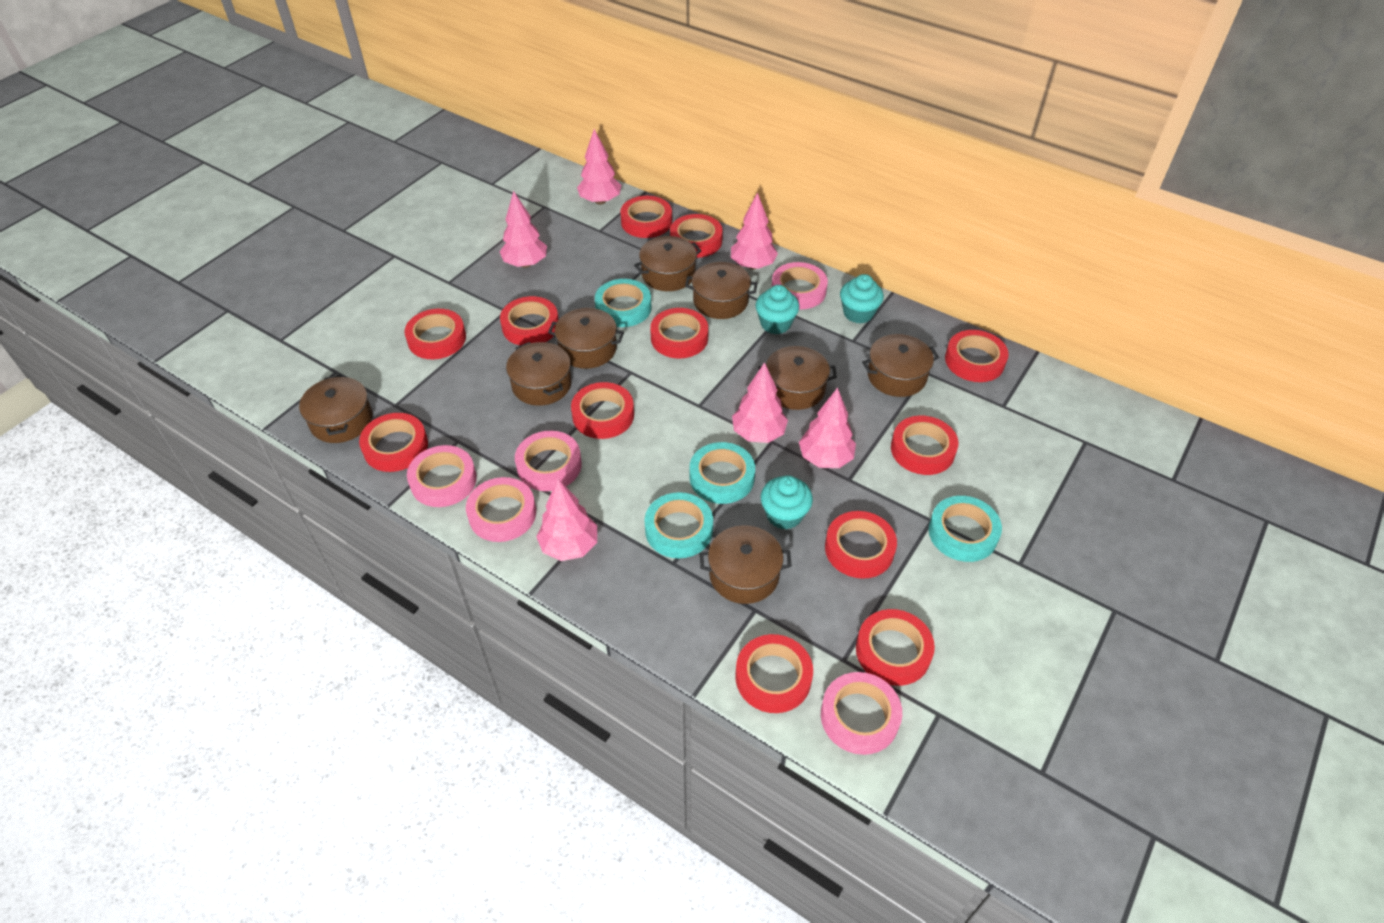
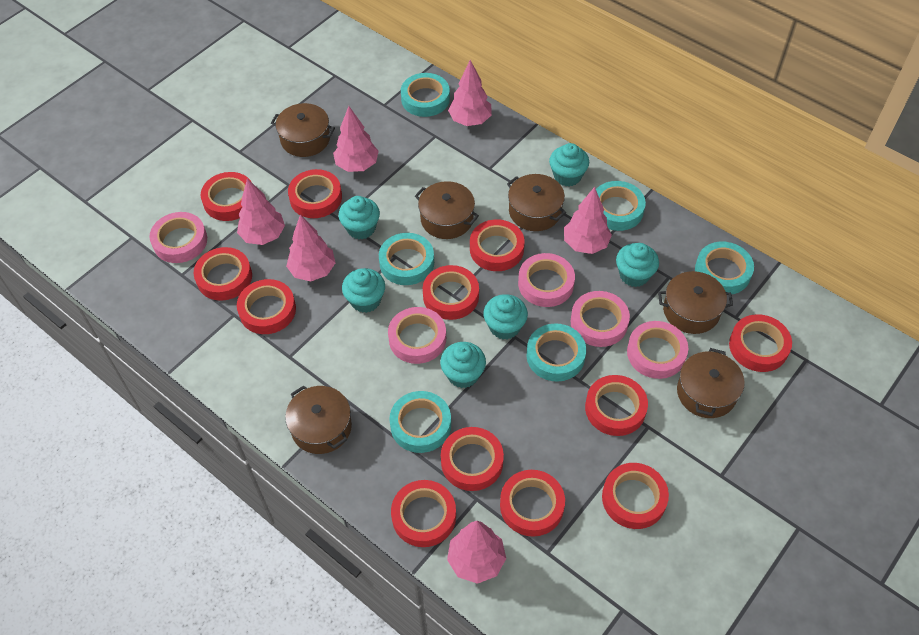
brown pot: [299,375,372,443] [506,342,572,406] [548,308,624,369] [634,236,702,291] [685,262,757,319] [700,525,792,604] [758,346,837,410] [862,334,939,397] = 8 -> [271,103,335,157] [285,385,352,454] [415,181,479,239] [507,174,566,231] [658,271,733,334] [677,348,745,418] = 6
turquoise cupcake: [756,285,799,334] [761,475,813,530] [840,274,884,324] = 3 -> [339,196,380,240] [342,268,385,313] [440,342,486,388] [483,294,528,339] [549,143,589,186] [616,243,659,287] = 6
turquoise tape: [595,279,652,327] [645,492,713,558] [689,442,755,504] [929,496,1002,562] = 4 -> [379,233,434,285] [389,391,451,453] [401,73,450,117] [527,323,586,382] [596,181,646,231] [695,242,754,294] = 6

